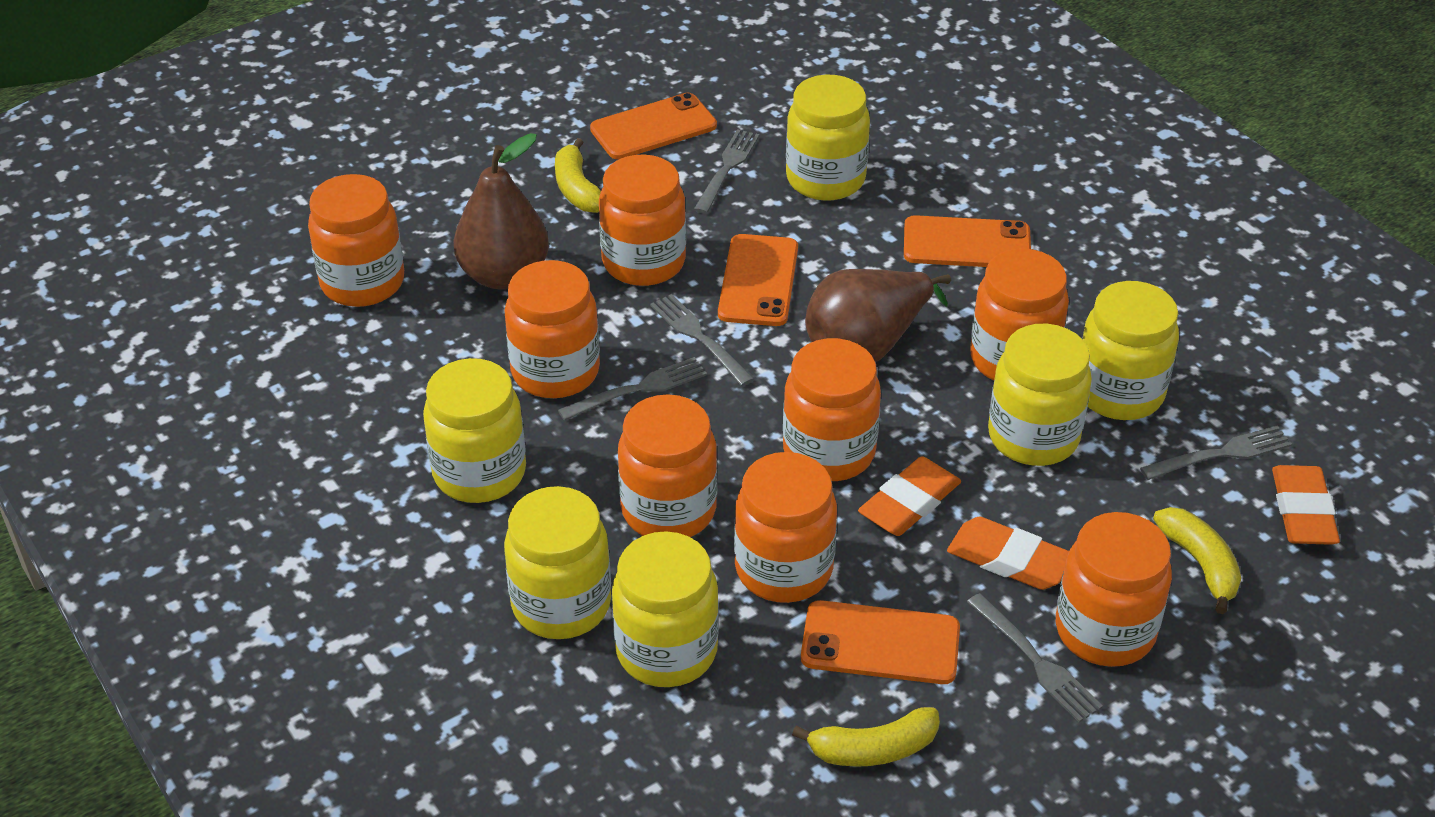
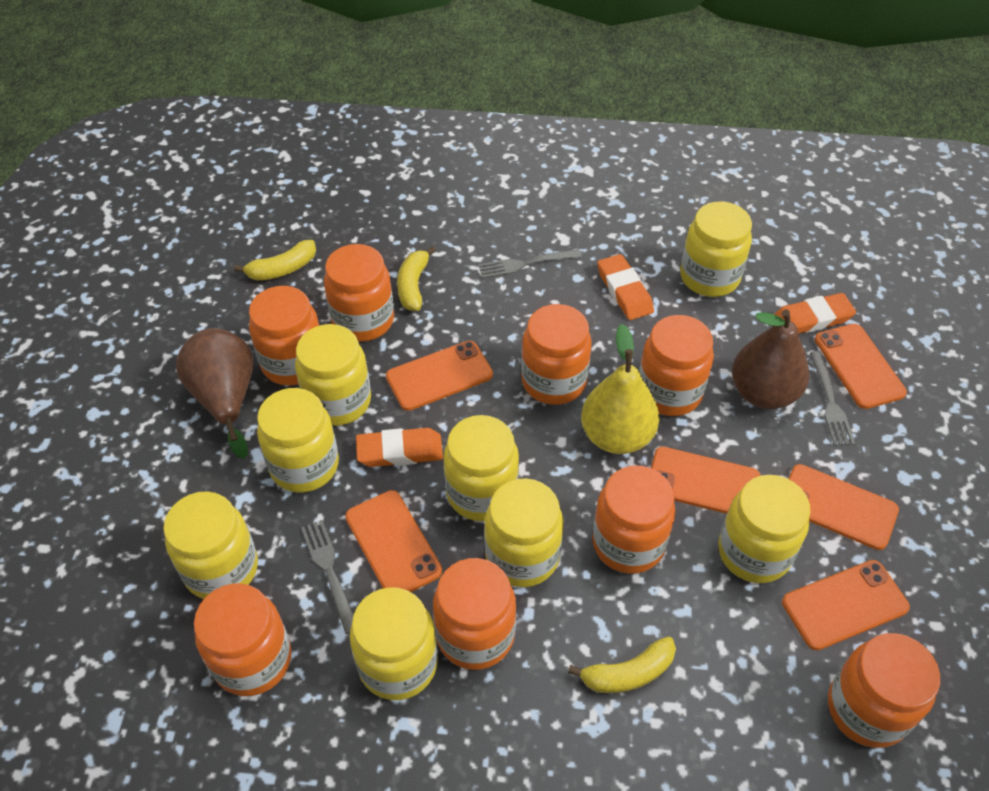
grey fork: [558,357,707,421] [650,294,754,386] [694,129,759,214] [967,593,1103,722] [1140,425,1292,480] = 5 -> [301,520,354,634] [478,249,582,278] [810,351,855,446] = 3
orange phone: [590,93,717,159] [718,234,798,326] [801,600,960,684] [904,215,1031,267] = 4 -> [345,490,442,592] [386,341,493,411] [651,447,760,514] [782,560,910,650] [788,464,899,550] [815,324,907,409] = 6
yellow jar: [423,358,526,503] [504,486,611,639] [612,531,719,687] [786,75,870,201] [988,324,1092,466] [1082,281,1179,420] = 6 -> [163,491,258,599] [257,388,339,493] [295,324,371,426] [350,587,438,700] [443,415,519,521] [484,478,564,587] [680,201,752,297] [718,475,811,583] = 8
yellow pear: none = 0 -> [581,324,659,454] = 1

